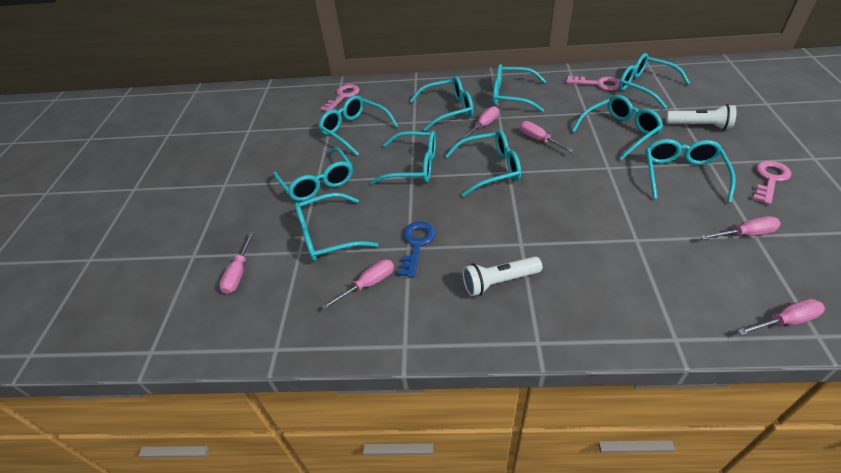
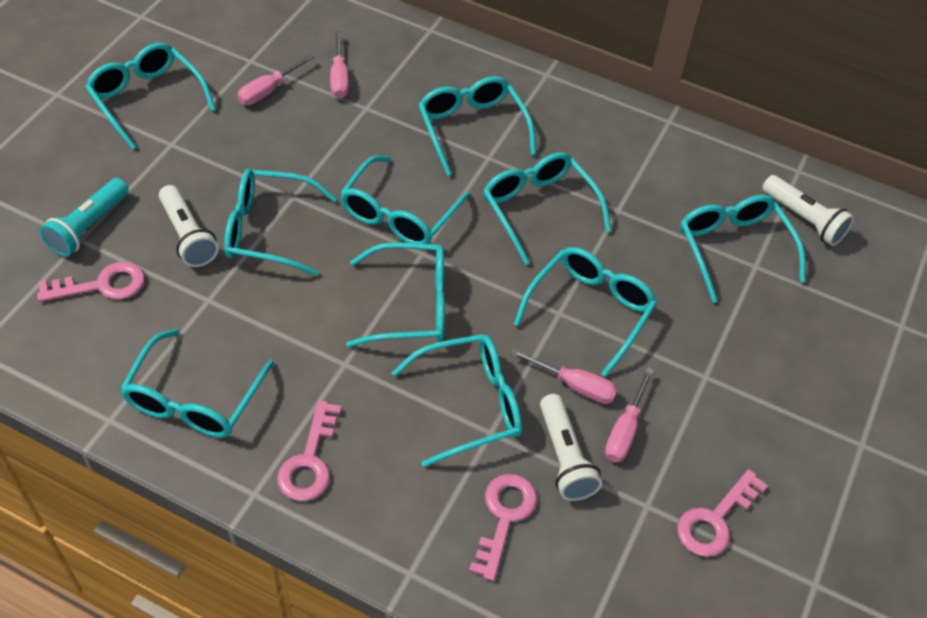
blue key: [398,221,436,278] = 1 -> none = 0
pink key: [320,84,360,112] [566,76,620,91] [753,161,791,205] = 3 -> [37,261,145,302] [277,400,342,501] [469,474,537,581] [677,469,768,557] = 4
pink screwdriver: [219,232,254,294] [321,259,394,310] [461,106,499,140] [520,121,574,152] [700,216,781,240] [738,299,825,336] = 6 -> [237,54,315,105] [330,31,349,98] [510,349,618,404] [605,367,654,463] = 4
turquoise flashlight: none = 0 -> [40,178,129,257] = 1
white flashlight: [462,256,542,296] [666,104,736,130] = 2 -> [159,185,219,267] [540,394,602,501] [762,175,854,246] = 3

